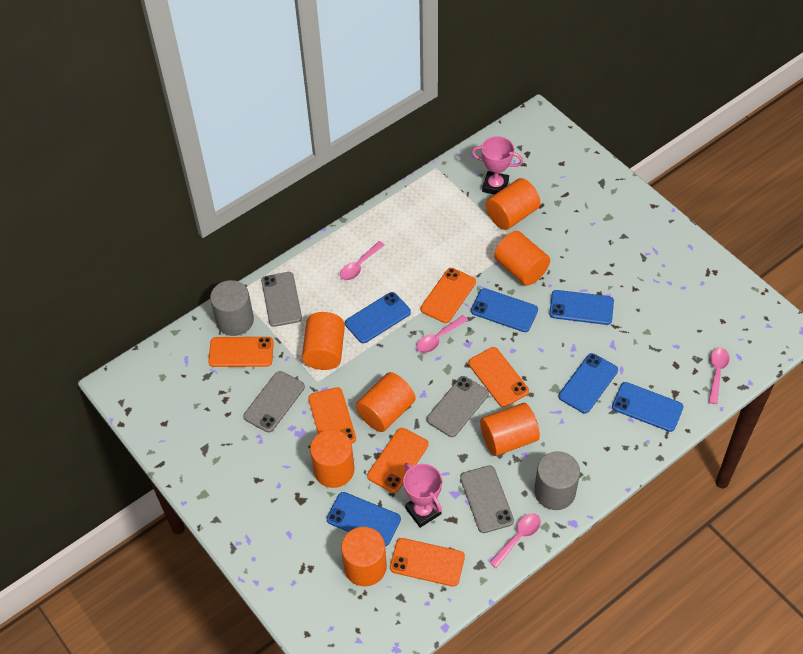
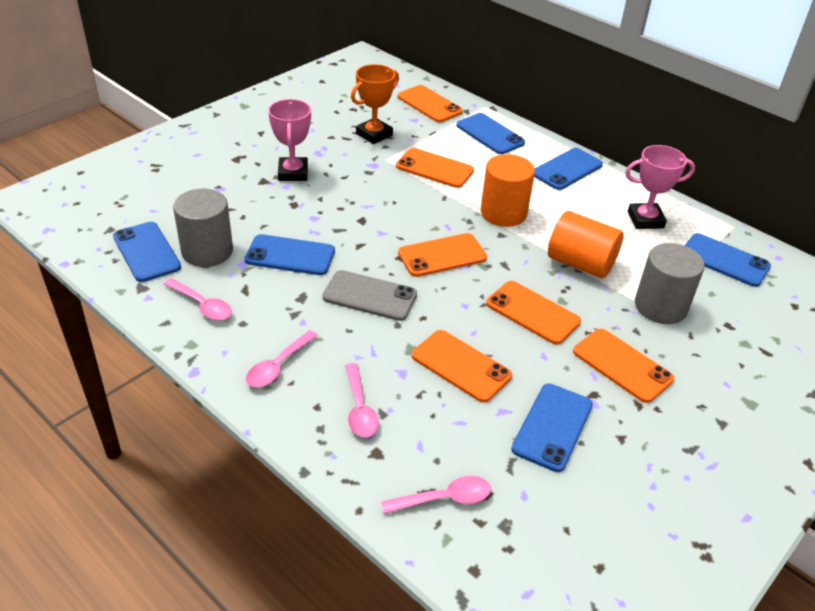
grey phone: [243,371,305,432] [261,272,302,327] [427,376,489,437] [460,465,514,533] = 4 -> [322,270,417,321] = 1
orange cylinder: [302,312,345,370] [310,430,354,488] [341,527,387,586] [356,372,416,432] [480,403,540,456] [486,178,540,230] [494,231,550,286] = 7 -> [481,154,535,227] [548,211,624,278] = 2
orange trophy: none = 0 -> [351,64,399,144] = 1

